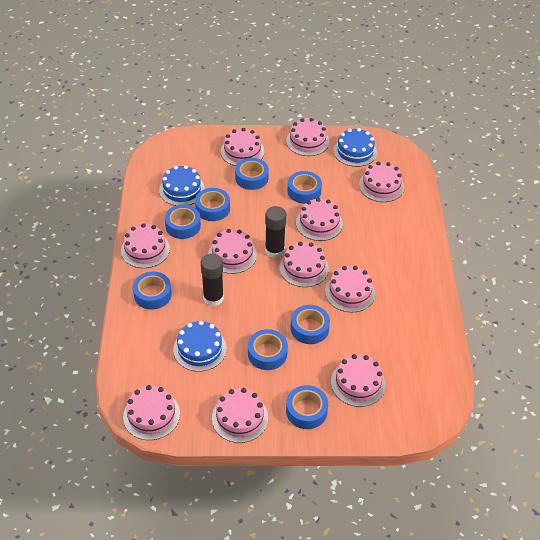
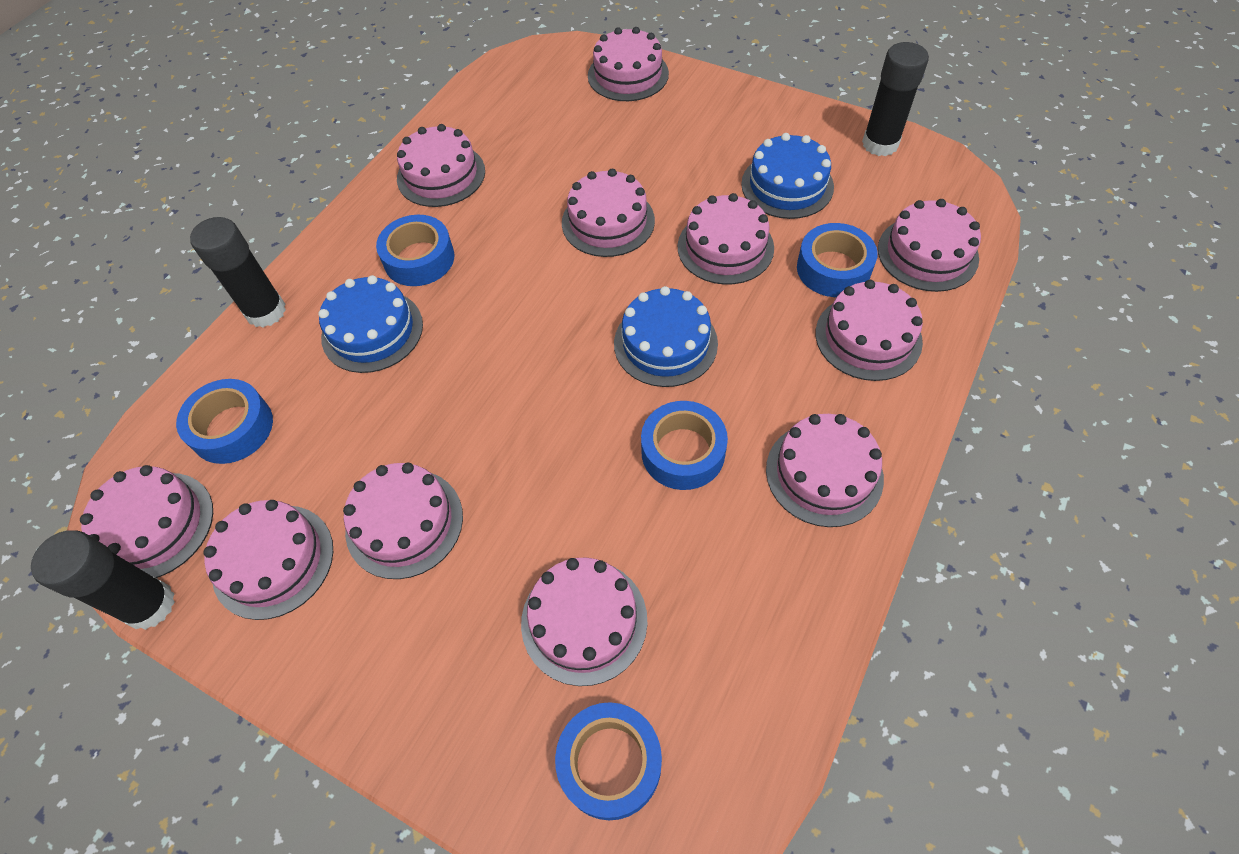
black glue stick: [201,254,224,306] [265,206,286,258] = 2 -> [31,531,175,630] [190,217,286,327] [862,42,929,156] = 3
blue tape: [133,272,172,310] [165,204,201,239] [195,188,230,221] [235,158,269,190] [248,329,288,370] [286,385,328,429] [288,171,322,204] [290,305,330,344] = 8 -> [176,379,273,464] [376,215,454,286] [555,702,662,820] [641,401,728,490] [797,223,878,297] = 5

